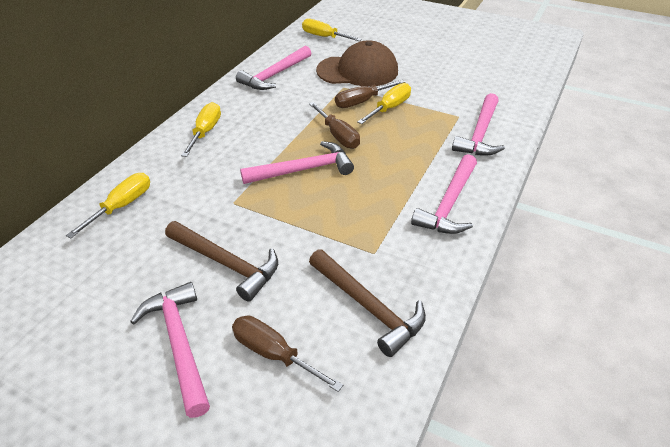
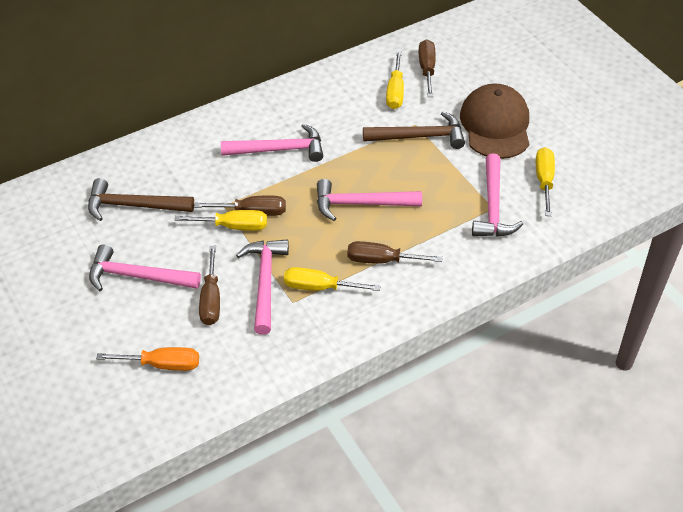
brown screwdriver: [232,315,343,392] [309,102,360,149] [335,80,405,108] = 3 -> [194,196,286,216] [199,246,220,325] [347,241,442,264] [419,39,436,97] = 4
orange screwdriver: none = 0 -> [96,347,199,371] = 1

